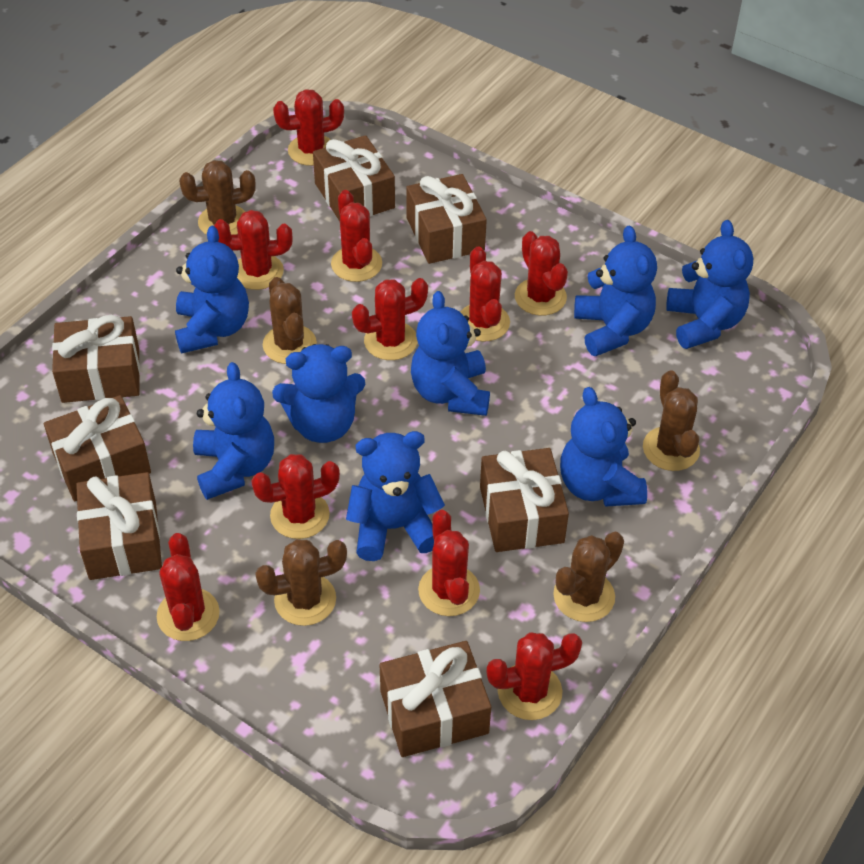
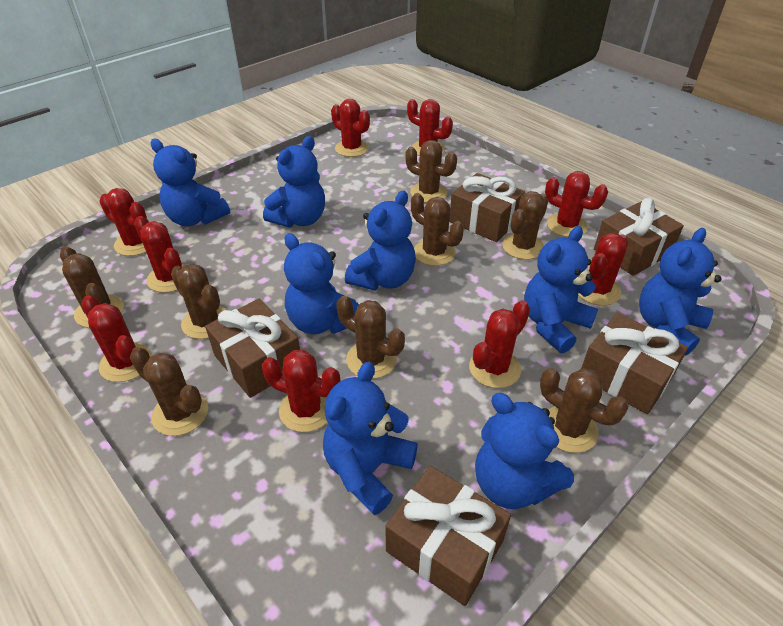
brown cactus: [179,160,256,235] [255,539,347,626] [263,277,317,364] [553,532,624,622] [643,370,700,471] = 5 -> [60,246,124,328] [130,347,208,436] [171,264,226,339] [337,296,405,379] [405,140,457,203] [411,193,464,266] [502,191,548,260] [540,368,628,453] = 8
brown gift: [44,395,151,501] [52,315,140,403] [76,472,162,580] [313,135,395,221] [380,641,491,757] [406,174,487,264] [480,448,569,552] = 7 -> [205,299,300,398] [385,466,511,606] [449,173,525,242] [581,313,688,414] [594,198,684,276] = 5
red cactus: [157,533,220,641] [214,210,293,290] [251,454,340,539] [273,89,344,166] [331,190,382,282] [352,278,428,360] [418,510,480,616] [460,246,510,342] [487,632,582,720] [515,231,568,316] = 10 -> [81,296,152,382] [99,188,147,256] [134,216,185,293] [262,350,340,432] [331,99,370,157] [407,99,453,156] [469,300,530,388] [545,171,608,237] [578,233,628,306] = 9

